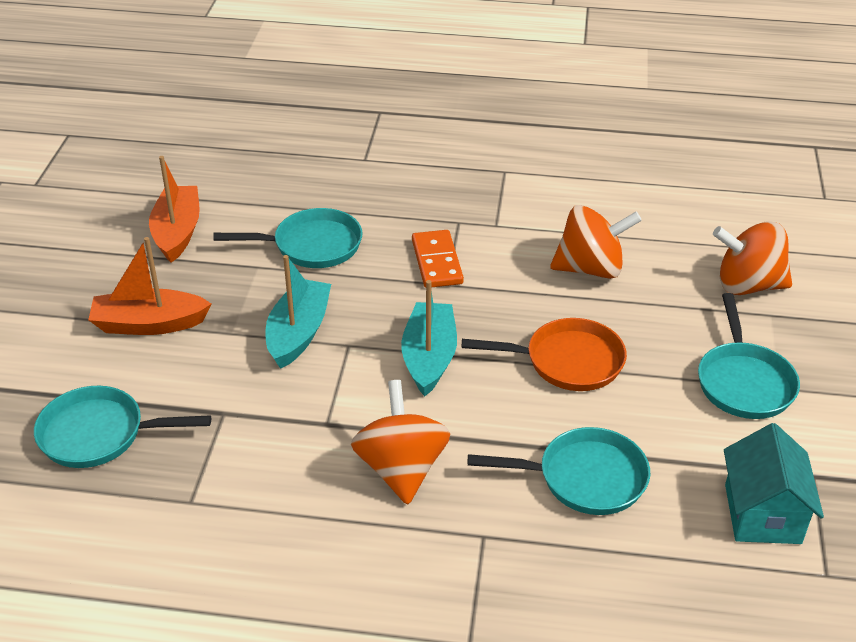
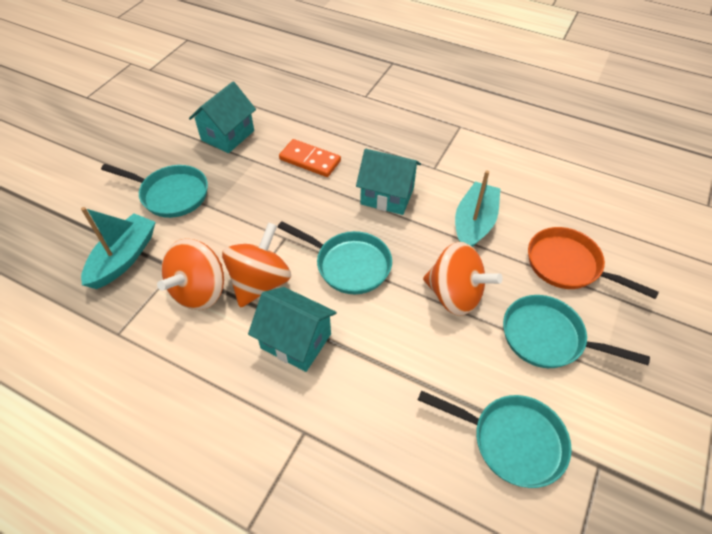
orange boat: [88,237,211,335] [149,156,200,263] = 2 -> none = 0
turquoise house: [724,423,824,544] = 1 -> [189,82,256,153] [248,287,337,372] [356,149,421,215] = 3

